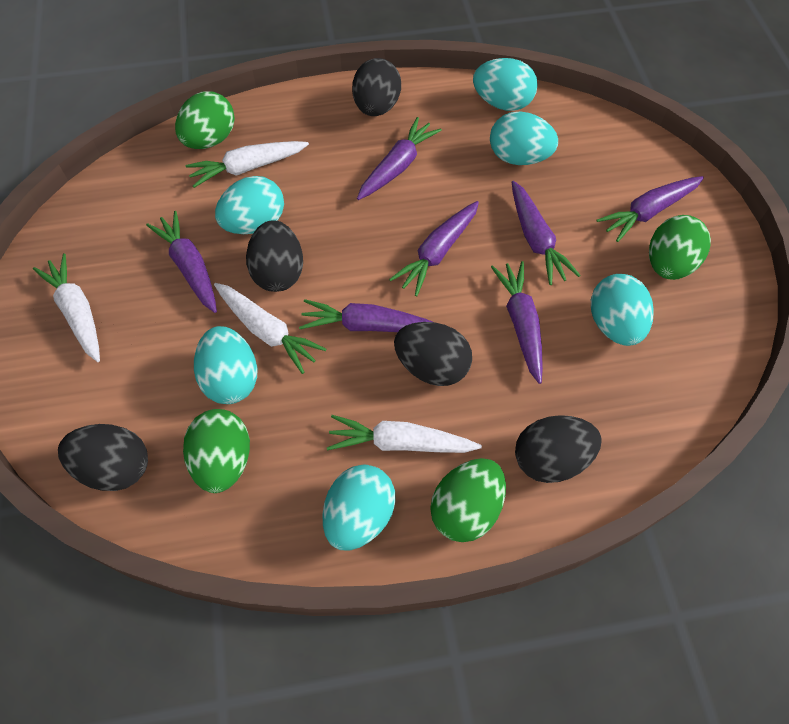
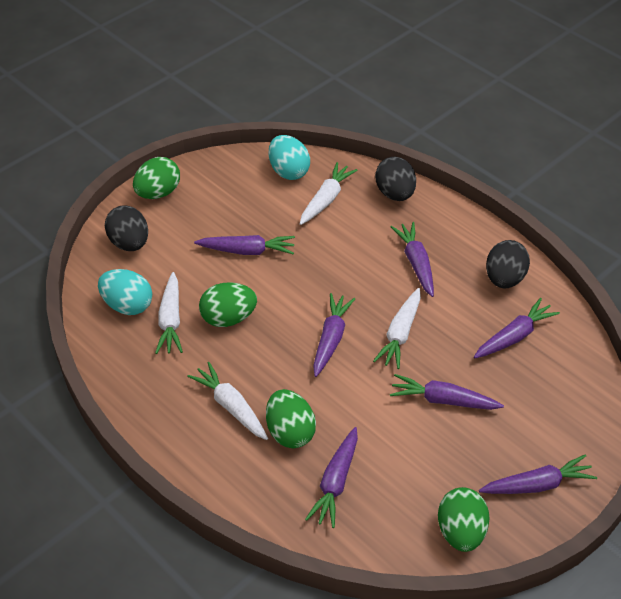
black egg: [58,424,148,491] [246,220,303,292] [352,58,401,116] [394,322,472,386] [515,415,602,483] = 5 -> [105,205,148,251] [375,157,416,201] [486,240,530,288] = 3
turquoise egg: [194,326,257,404] [215,176,284,234] [323,465,395,550] [473,58,538,111] [490,112,558,165] [591,274,654,346] = 6 -> [98,269,152,315] [269,135,310,180] = 2

